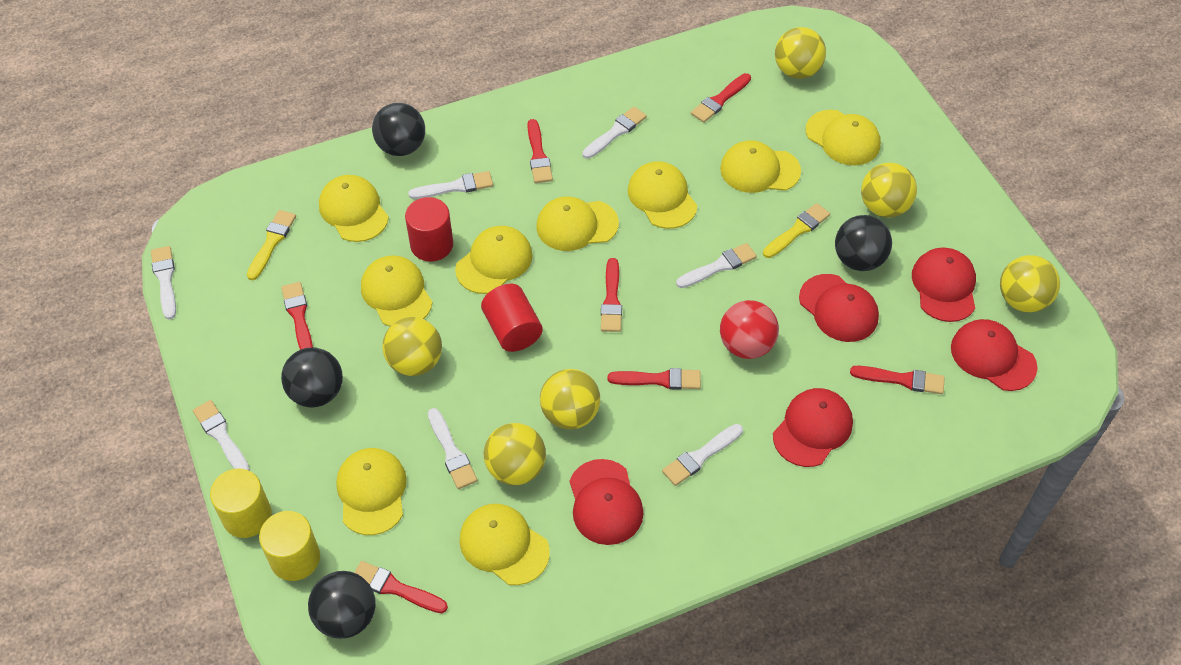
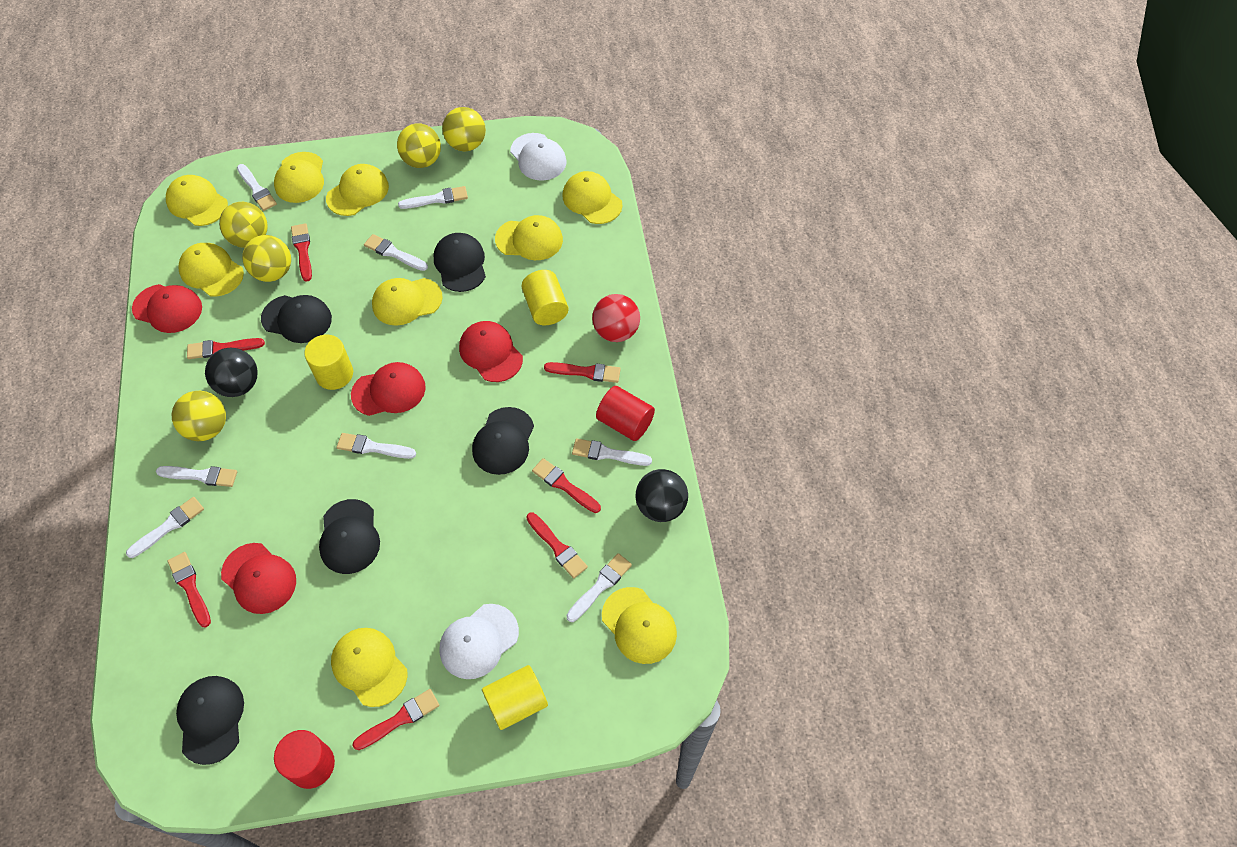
black ball: [281,348,343,407] [308,571,376,639] [372,103,425,156] [835,215,892,271] = 4 -> [205,348,258,397] [636,469,688,522] = 2
black cap: none = 0 -> [176,676,244,765] [261,295,332,343] [319,499,380,574] [434,233,486,292] [472,407,534,475] = 5
red cap: [569,459,643,545] [773,388,853,467] [799,274,879,342] [912,248,976,322] [951,319,1038,391] = 5 -> [132,284,202,333] [221,543,296,614] [351,362,426,416] [459,321,523,382] = 4
white brush: [151,246,176,319] [193,400,250,471] [408,171,493,199] [428,408,477,489] [582,107,647,159] [662,424,743,486] [676,243,757,288] = 7 -> [126,497,204,558] [156,466,237,487] [237,164,277,211] [336,433,416,459] [364,234,428,271] [398,186,468,209] [566,553,632,622] [572,438,652,466] = 8
white cap: none = 0 -> [440,604,519,679] [510,133,567,181] = 2
yellow ball: [382,317,442,376] [484,423,546,485] [540,369,600,429] [775,27,826,79] [861,163,917,217] [1000,255,1060,312] = 6 -> [171,391,226,441] [219,202,268,248] [242,235,291,282] [397,123,441,168] [442,107,486,152] = 5
yellow brush: [247,210,296,280] [763,203,830,258] = 2 -> none = 0
yellow cylinder: [210,468,272,538] [259,511,320,581] = 2 -> [304,335,353,390] [482,665,548,730] [522,270,569,325] = 3

